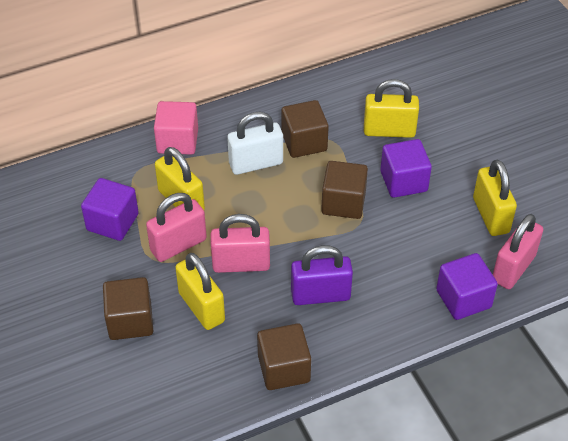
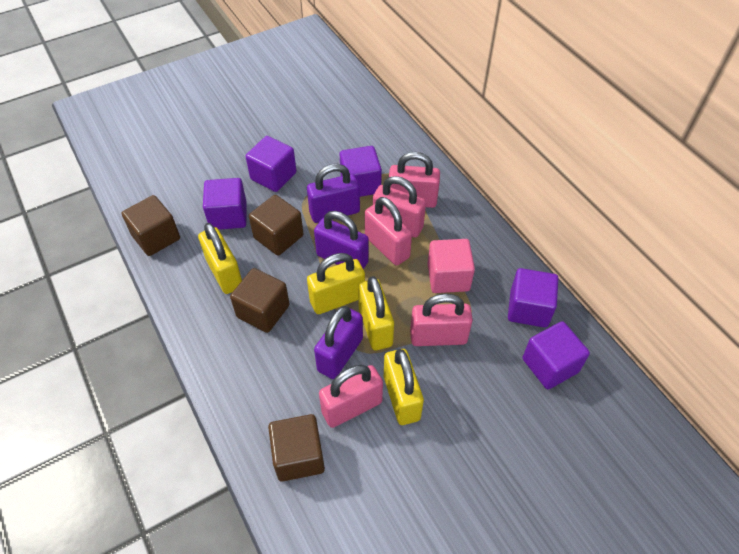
pink padlock: [146,193,207,262] [211,214,270,273] [493,214,543,289] = 3 -> [319,365,383,428] [365,197,412,265] [373,176,426,238] [389,152,440,208] [410,294,473,346] = 5
purple cube: [81,178,139,241] [380,139,432,198] [436,253,498,320] = 3 -> [203,178,247,230] [246,136,296,192] [340,146,382,197] [508,268,559,328] [523,321,590,389] = 5
purple padlock: [291,245,353,305] = 1 -> [307,164,360,223] [314,211,369,269] [314,306,363,379] = 3
white padlock: [227,112,283,175] = 1 -> none = 0

